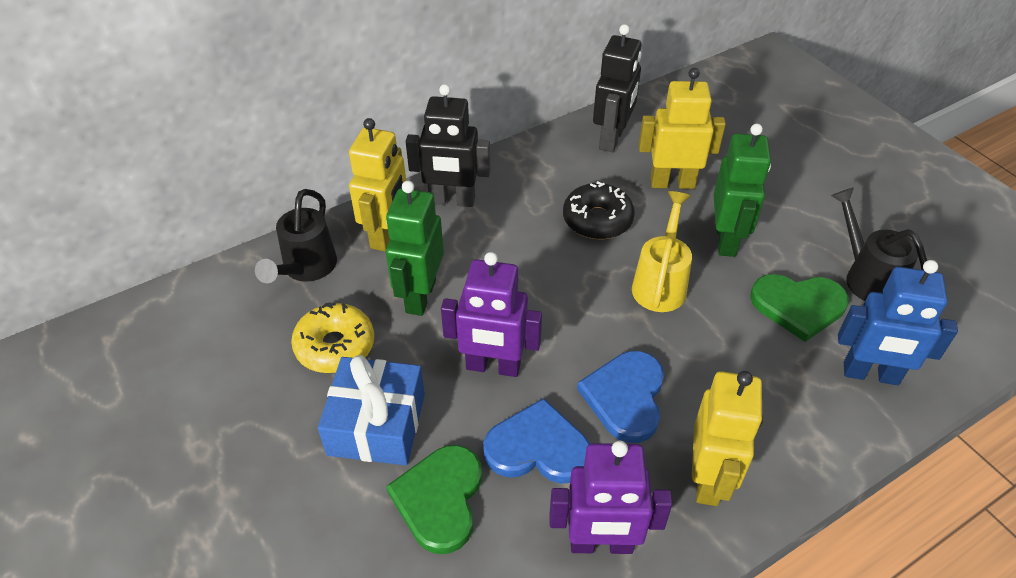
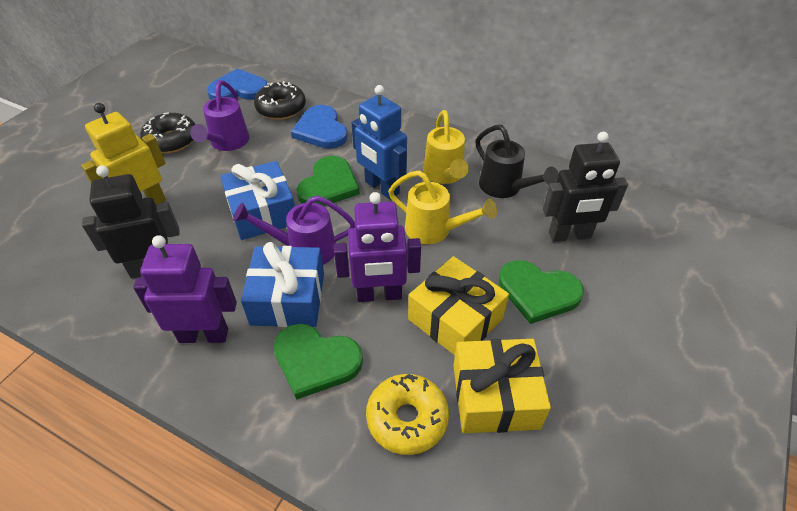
black donut: [563,181,635,239] = 1 -> [140,112,195,153] [254,81,306,120] = 2
black watering can: [255,189,337,283] [831,187,927,301] = 2 -> [475,125,559,198] = 1
blue gift: [318,355,425,466] = 1 -> [220,161,295,240] [241,242,324,327] = 2
green heart: [386,445,482,554] [750,274,849,342] = 2 -> [274,324,363,400] [297,156,360,206] [499,260,584,324] = 3
green robot: [386,181,444,316] [714,124,771,257] = 2 -> none = 0
purple watering can: none = 0 -> [190,80,249,151] [233,195,355,265] = 2
yellow gift: none = 0 -> [408,256,509,355] [453,339,551,433] = 2
yellow robot: [349,118,406,251] [639,68,726,189] [692,371,763,506] = 3 -> [81,103,166,205] = 1
yellow watering can: [632,191,692,312] = 1 -> [388,170,497,244] [423,110,469,184] = 2

